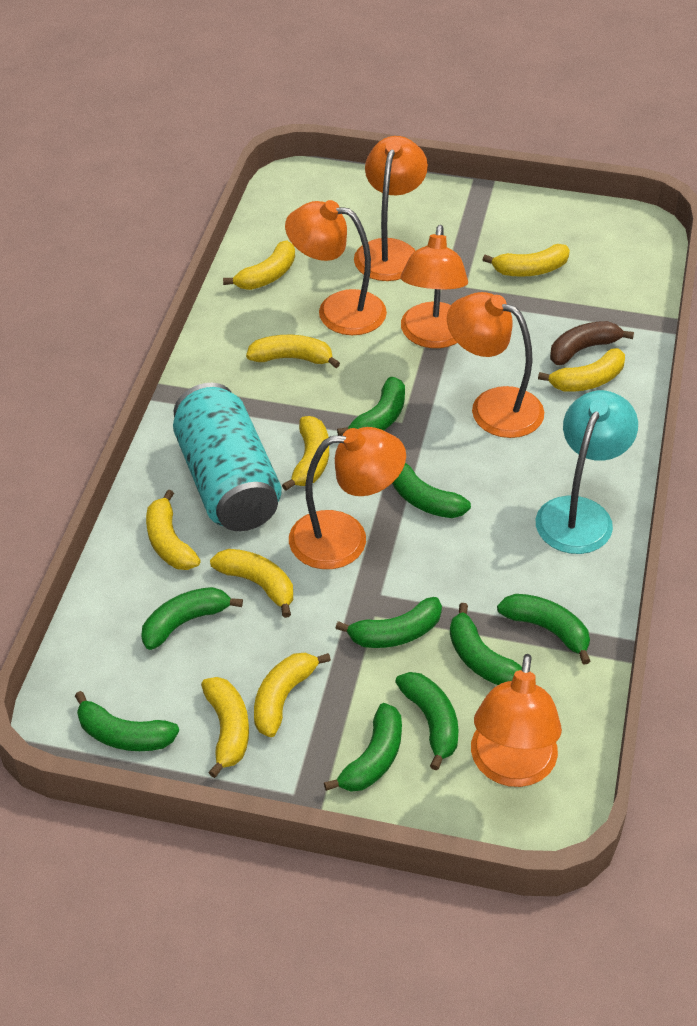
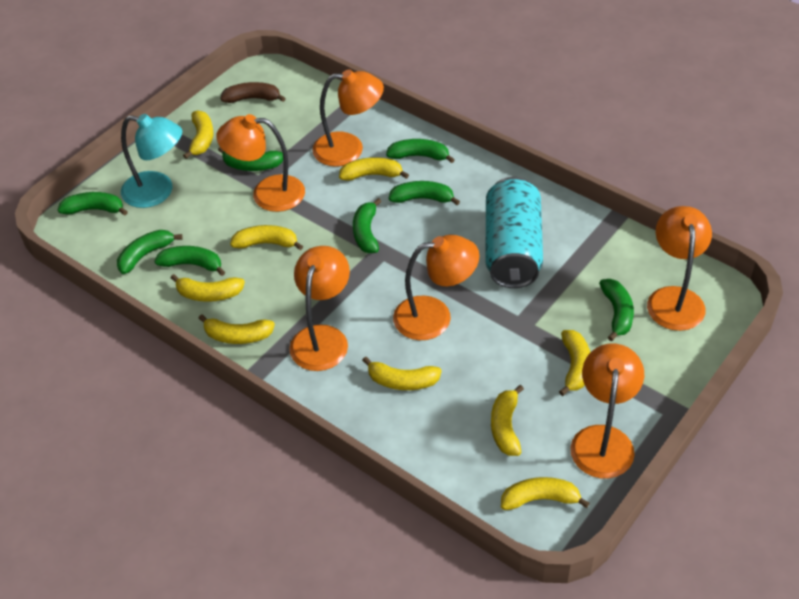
green banana: [75,691,179,751] [141,587,243,650] [324,703,402,792] [335,597,442,648] [337,377,405,436] [392,463,471,518] [395,672,459,771] [450,603,522,685] [497,594,590,664] = 9 -> [58,192,128,215] [117,230,183,274] [154,246,225,276] [218,147,283,171] [353,198,382,253] [386,139,455,163] [389,181,460,205] [599,279,634,341] = 8

